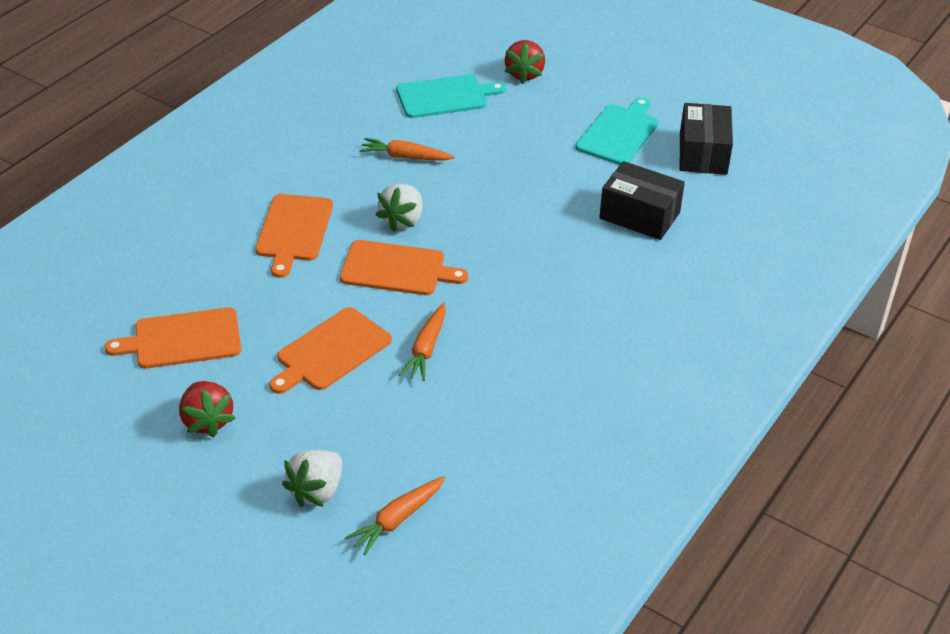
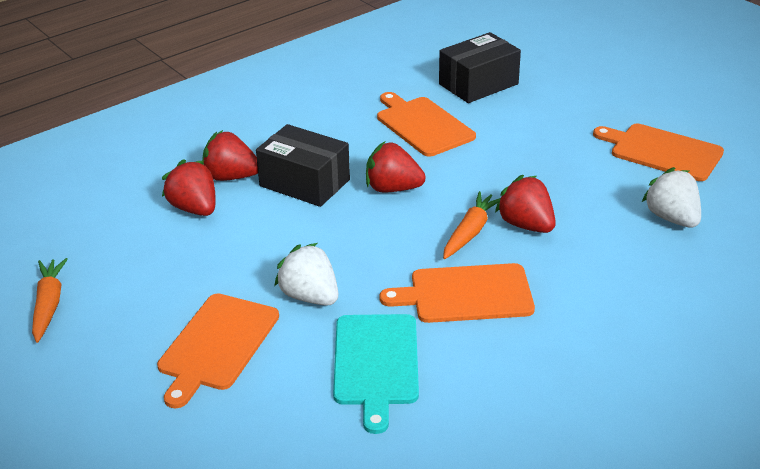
orange carrot: [345,476,445,555] [359,138,455,161] [399,303,446,381] = 3 -> [32,258,68,343] [443,191,500,259] = 2
red strawberry: [179,381,236,437] [504,40,545,84] = 2 -> [162,159,216,216] [202,130,258,181] [366,141,426,193] [495,175,556,233] = 4
turquoise cutting board: [396,74,506,118] [575,97,659,165] = 2 -> [333,314,419,434] = 1

